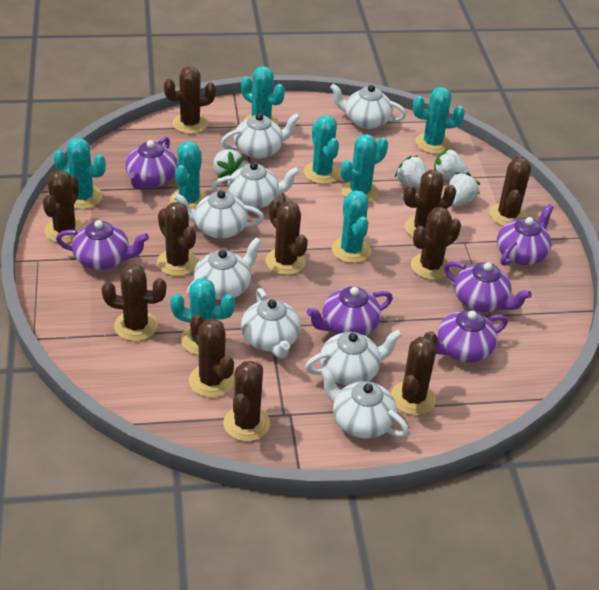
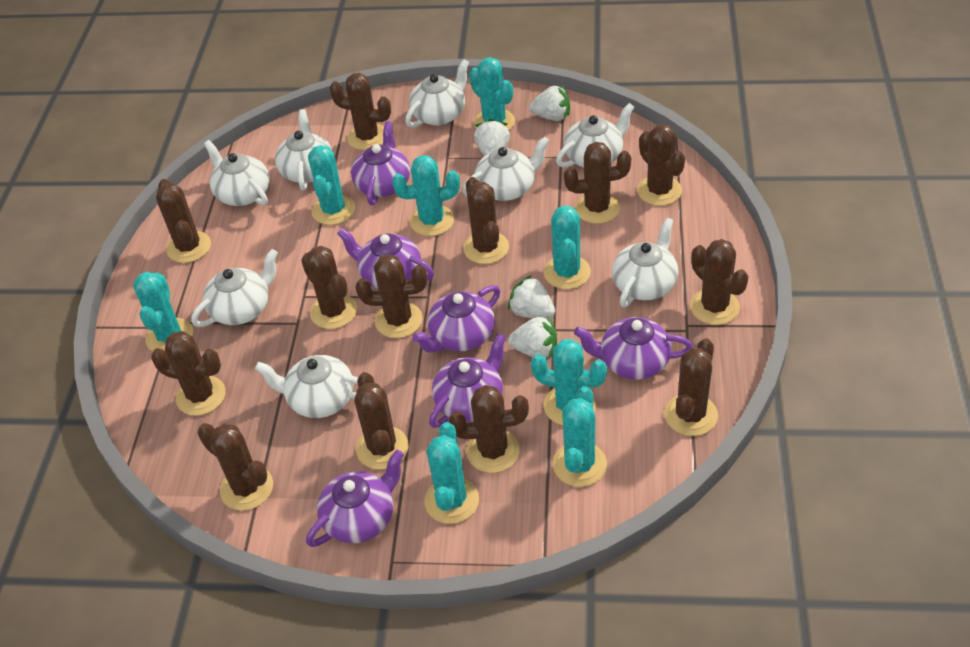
brown cactus: [43,170,85,243] [102,264,166,341] [157,202,198,276] [164,66,216,134] [189,314,234,398] [223,361,270,442] [265,199,308,275] [391,331,437,415] [403,170,456,237] [411,207,461,280] [489,155,531,226] = 11 -> [151,331,226,416] [156,179,211,263] [198,423,273,511] [301,246,357,329] [329,73,391,150] [354,372,409,470] [356,254,427,338] [449,385,529,473] [463,177,509,264] [564,142,631,224] [637,124,685,206] [664,338,718,436] [690,239,749,325] = 13

